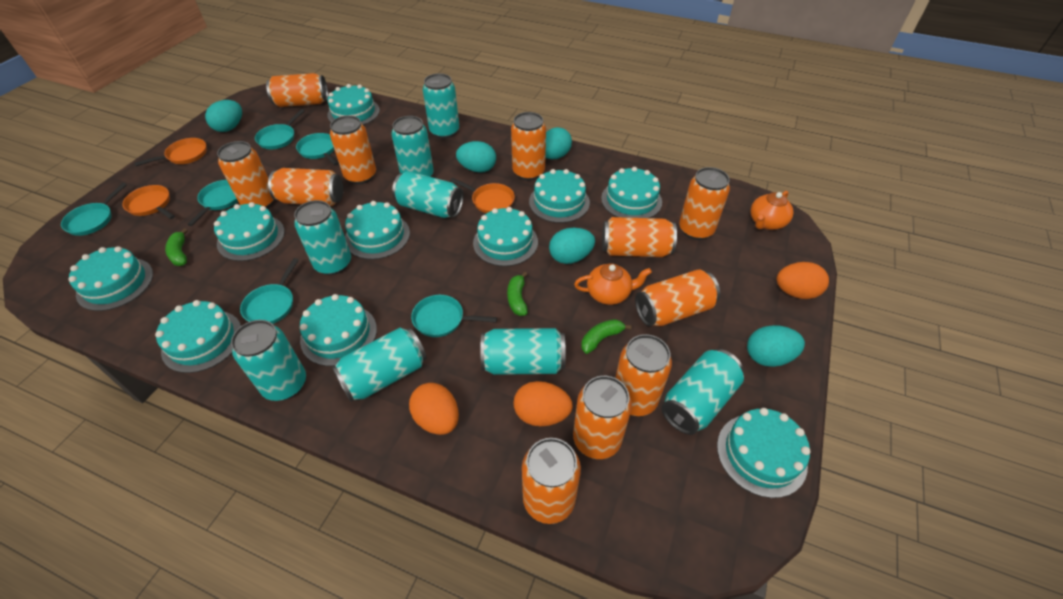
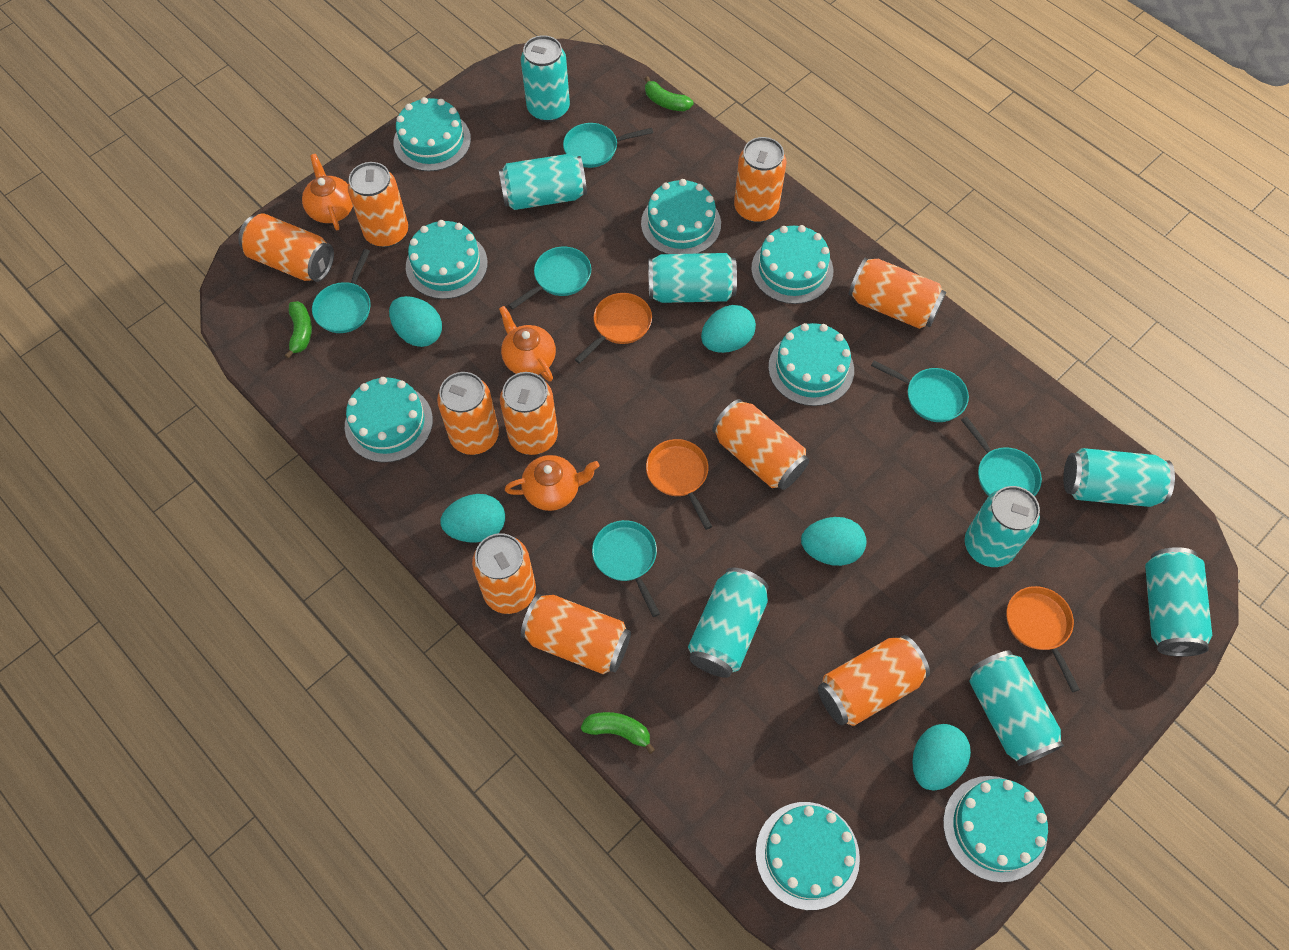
orange can: [217,141,274,209] [266,73,328,107] [268,168,343,206] [330,115,376,184] [511,112,546,181] [522,438,581,524] [573,376,632,459] [602,217,677,257] [615,334,672,416] [635,269,720,326] [679,167,730,240] = 11 -> [238,213,334,282] [348,162,408,248] [437,372,499,455] [472,533,536,614] [500,372,558,455] [521,594,631,674] [712,399,809,490] [734,137,786,223] [818,635,930,726] [849,258,946,329] = 10
orange egg: [409,383,459,435] [514,381,573,426] [777,262,829,299] = 3 -> none = 0
orange teapot: [574,263,652,305] [750,191,794,230] = 2 -> [302,154,353,230] [499,306,556,382] [505,455,599,511] = 3
turquoise cake: [68,246,153,311] [155,300,241,373] [214,202,285,261] [300,294,377,366] [327,84,380,125] [345,201,410,260] [473,207,538,266] [529,169,590,223] [601,167,662,218] [717,408,811,498] = 10 -> [345,377,433,463] [394,97,471,171] [406,220,488,299] [641,179,721,254] [751,225,833,304] [755,802,860,910] [768,323,854,406] [943,776,1048,882] = 8

